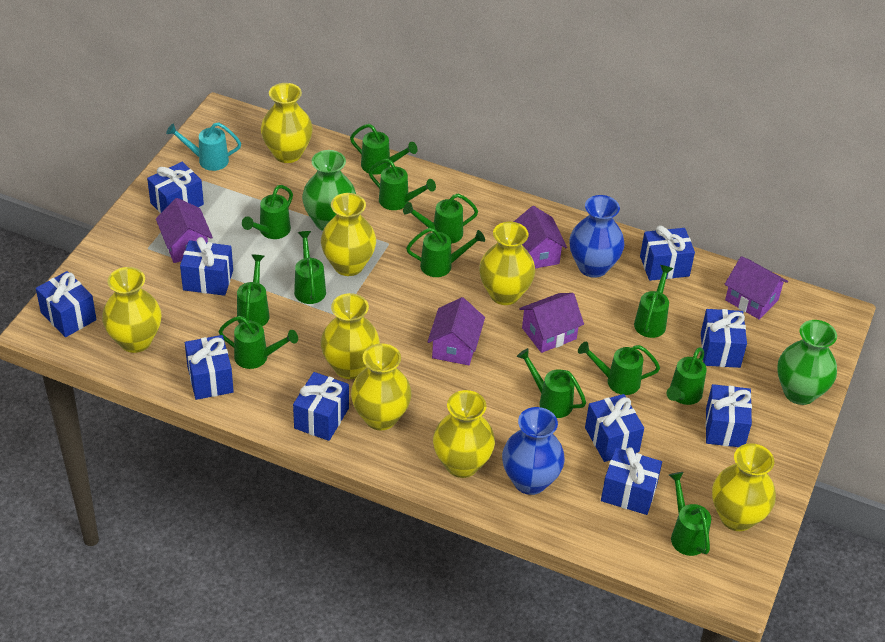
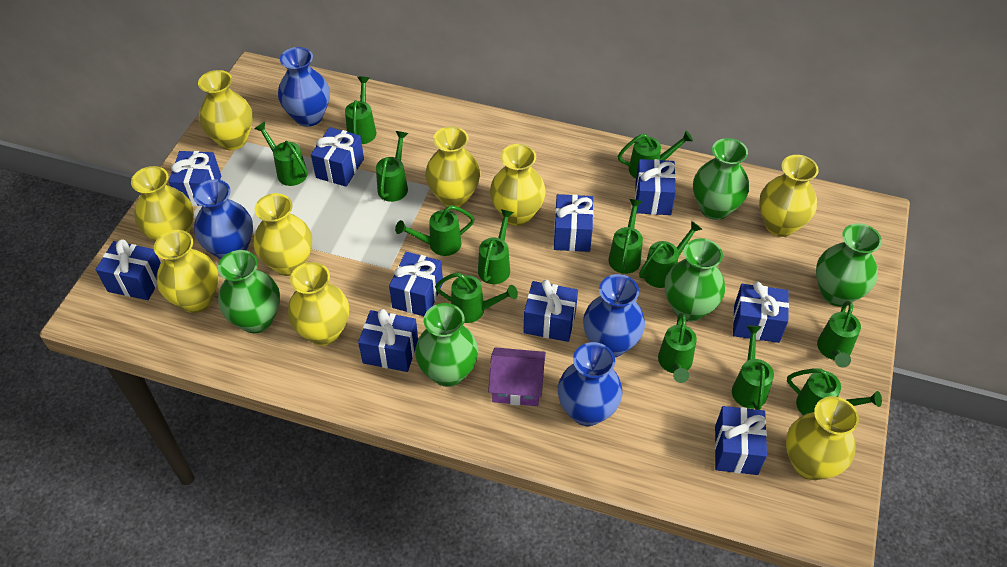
blue vase: [502,407,565,495] [569,195,625,278] = 2 -> [193,179,253,260] [278,47,330,127] [558,342,623,426] [583,274,645,357] = 4
green vase: [302,150,356,231] [777,320,837,405] = 2 -> [218,250,280,333] [415,303,478,387] [665,238,725,322] [693,138,749,220] [816,223,882,306] = 5
purple house: [156,198,213,263] [427,297,485,365] [514,206,567,268] [519,293,584,353] [724,256,788,320] = 5 -> [488,347,546,406] = 1
turquoise watering can: [166,122,241,171] = 1 -> none = 0
yellow vase: [102,267,161,353] [261,83,313,163] [320,293,380,379] [321,193,376,276] [351,343,412,430] [433,390,495,478] [479,222,535,305] [712,443,776,531] = 8 -> [131,166,194,242] [154,230,218,313] [198,70,253,150] [254,193,312,276] [288,262,349,346] [425,126,480,207] [490,144,546,226] [759,155,819,237] [786,396,859,480] = 9

